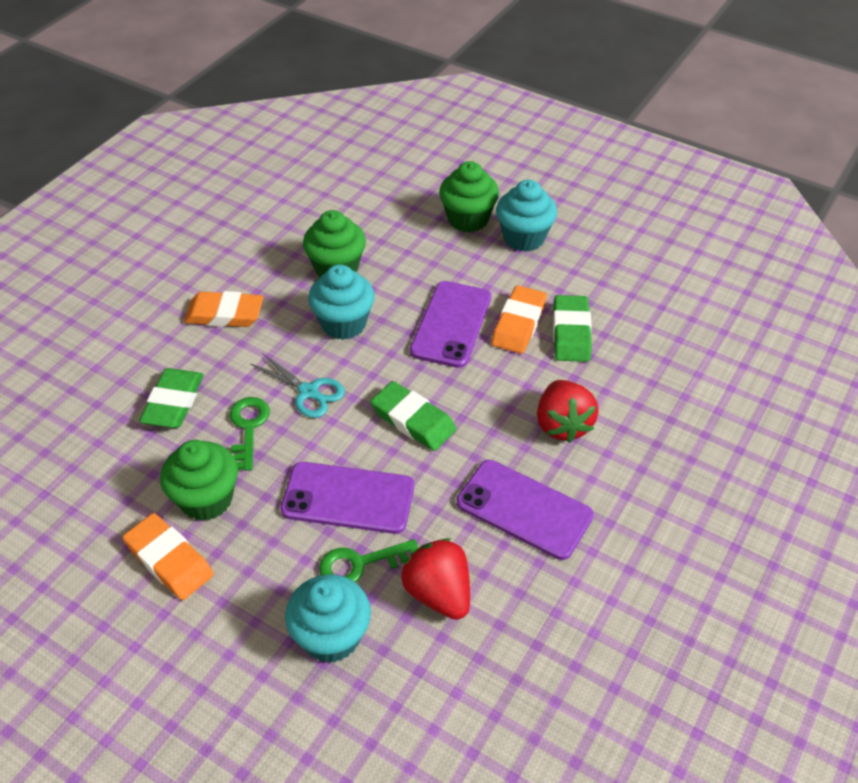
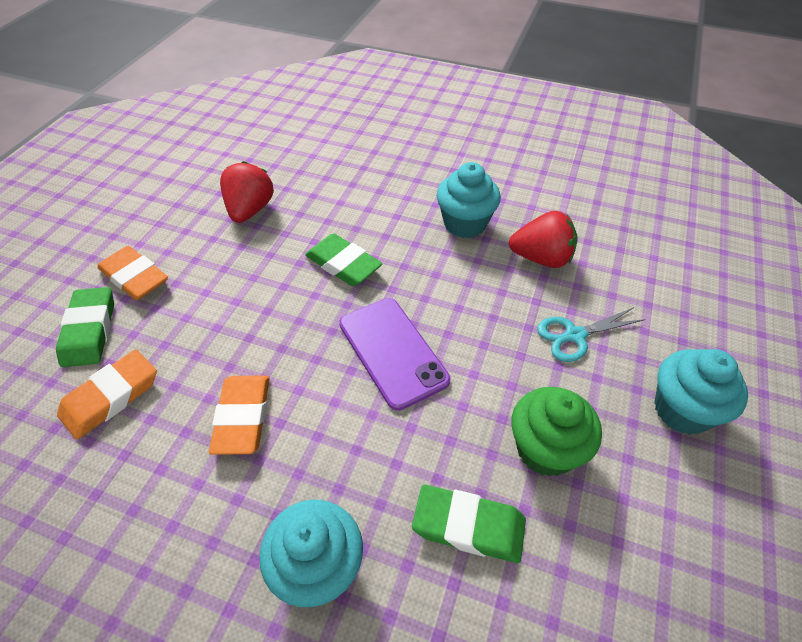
green cupcake: [160,440,238,521] [303,210,366,278] [439,161,499,233] = 3 -> [511,387,602,477] = 1
green key: [230,397,270,471] [319,539,418,582] = 2 -> none = 0
purple phone: [281,462,414,534] [410,281,491,368] [456,460,594,560] = 3 -> [339,298,450,411] = 1

